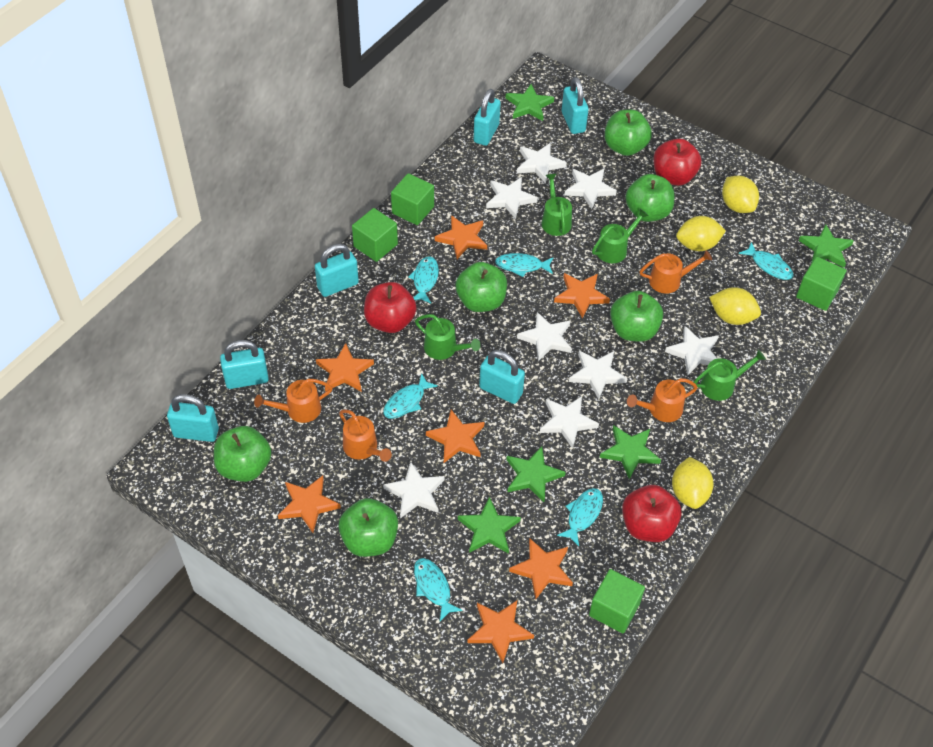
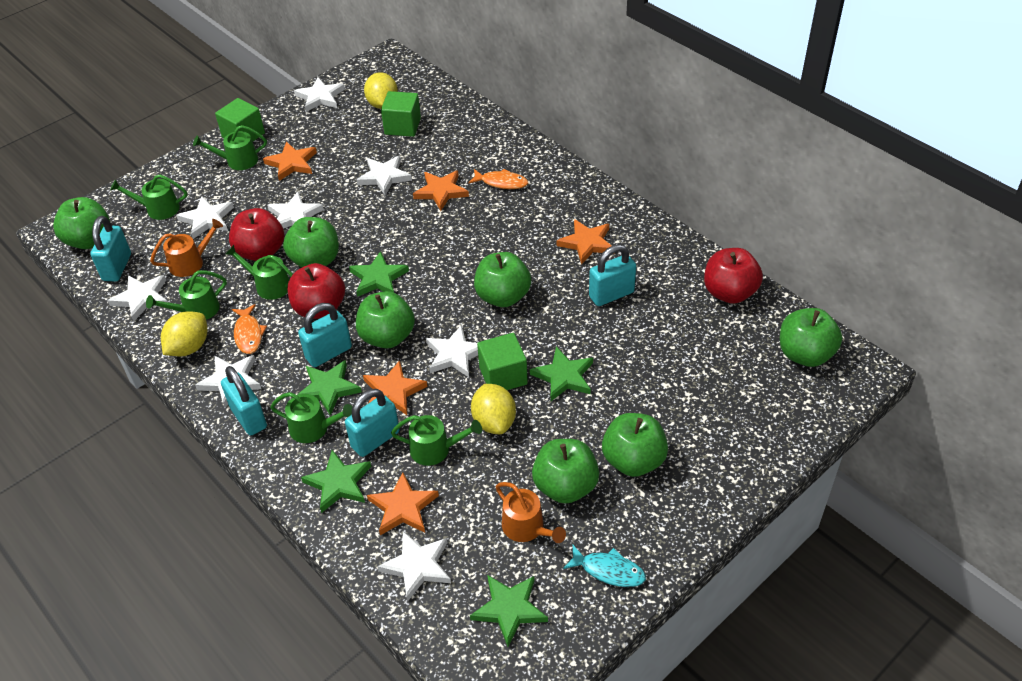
green apple: [214,426,271,482] [338,498,398,557] [456,262,507,312] [604,110,652,156] [610,291,663,342] [625,174,674,222] = 6 -> [53,197,110,249] [283,217,339,267] [356,291,415,348] [474,252,531,307] [532,439,599,504] [602,413,668,477] [780,308,842,367] = 7
green cube: [352,208,398,262] [391,173,434,225] [589,569,645,634] [796,256,847,311] = 4 -> [215,98,265,142] [381,91,421,137] [477,333,528,390] = 3
green watering can: [415,314,481,360] [541,174,572,236] [592,209,649,263] [694,350,766,401] = 4 -> [110,175,187,220] [146,270,227,320] [193,125,267,170] [226,245,293,300] [270,392,352,443] [391,415,482,466] = 6
orange fish: none = 0 -> [232,304,267,354] [468,169,528,189] = 2
orange star: [278,476,341,533] [316,343,374,392] [426,410,484,463] [435,215,487,259] [467,600,534,663] [509,538,573,599] [554,273,610,319] = 7 -> [263,142,317,181] [363,360,428,415] [367,472,439,535] [413,170,469,211] [557,219,614,265] = 5
orange watering can: [254,379,333,423] [339,409,392,462] [627,378,698,422] [640,250,712,294] = 4 -> [150,219,223,277] [496,482,566,543] = 2
turquoise fish: [383,373,438,419] [408,256,439,303] [414,558,463,621] [495,253,554,277] [557,488,603,546] [739,242,794,280] = 6 -> [563,545,646,587] = 1
turquoise padlock: [167,394,219,442] [220,340,269,389] [315,244,359,297] [473,89,501,146] [479,350,525,404] [562,77,589,134] = 6 -> [90,216,131,282] [221,366,267,436] [298,303,352,367] [345,389,400,457] [589,244,636,306] = 5
yellow lemon: [672,457,714,509] [676,216,726,251] [709,287,761,325] [722,176,759,213] = 4 -> [161,311,207,356] [364,72,398,109] [471,384,516,434] = 3

